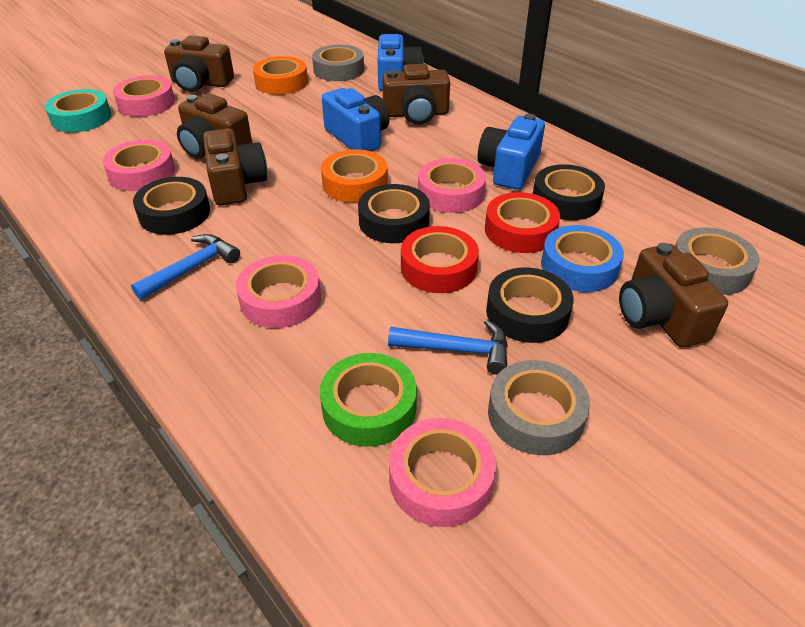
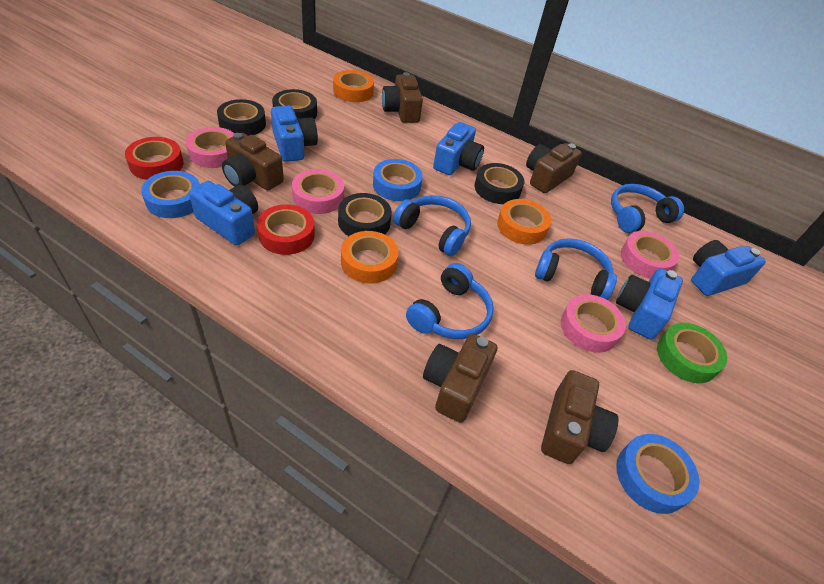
blue camera: [322,88,390,151] [377,34,424,91] [478,114,545,190] = 3 -> [189,181,258,245] [271,106,318,162] [433,122,484,175] [616,268,683,340] [691,240,766,296] = 5
blue hammer: [131,234,240,300] [388,320,508,375] = 2 -> none = 0
blue headphones: none = 0 -> [393,195,471,256] [406,263,494,339] [535,238,617,300] [611,184,684,233] = 4
blue tape: [541,225,624,292] = 1 -> [141,171,200,218] [373,159,423,201] [616,434,699,514] = 3
grey tape: [312,45,364,81] [488,360,590,455] [675,227,759,295] = 3 -> none = 0
orange tape: [253,56,308,95] [321,149,388,203] = 2 -> [333,70,374,102] [341,231,398,284] [497,199,551,245] = 3
pink tape: [103,140,175,191] [113,75,175,117] [236,255,321,328] [389,418,496,527] [418,158,486,213] = 5 -> [186,127,234,168] [292,169,344,214] [561,294,626,353] [621,231,679,278] = 4
turquoise tape: [45,89,112,132] = 1 -> none = 0

